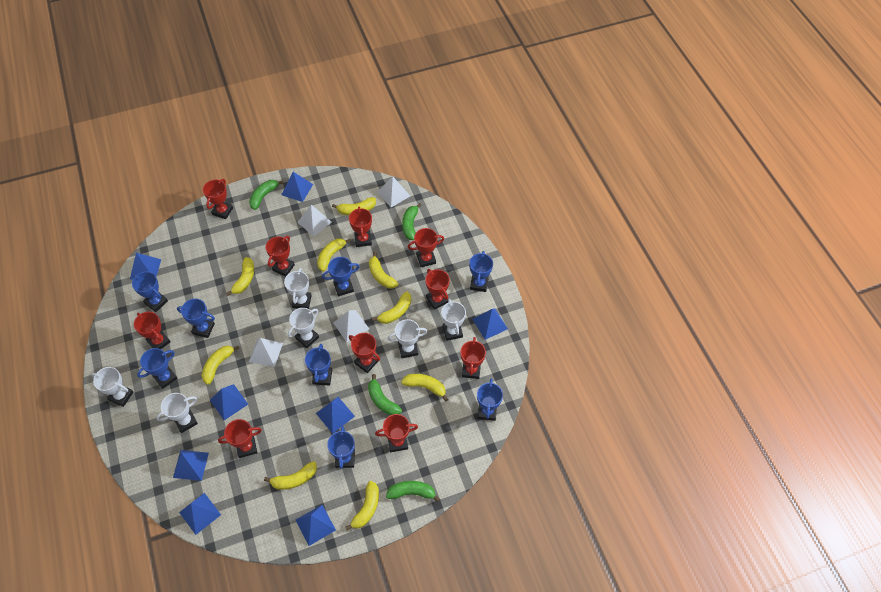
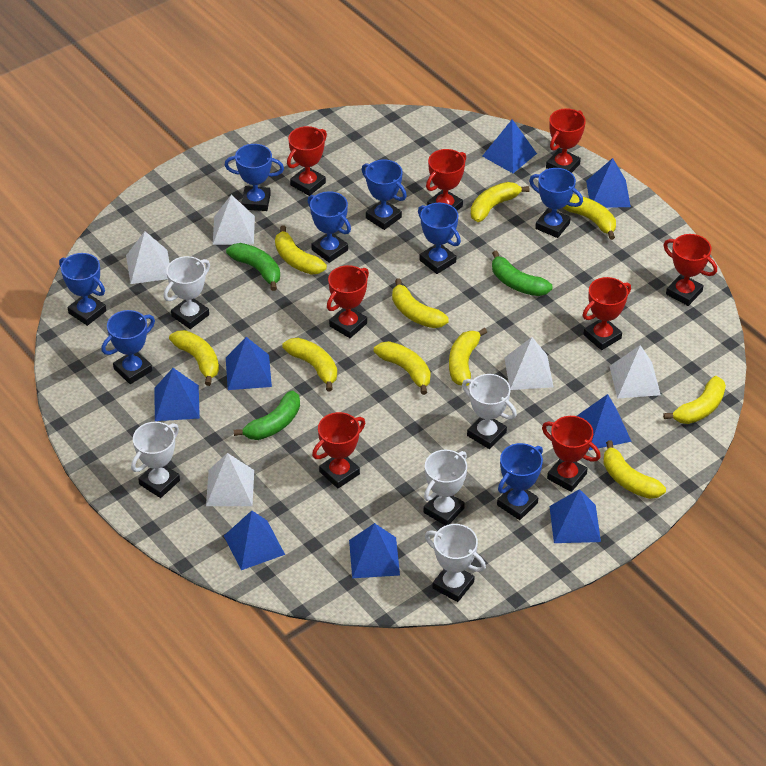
green banana: [249,180,284,210] [368,374,402,415] [386,481,440,502] [402,203,422,240] = 4 -> [226,243,280,291] [234,391,300,440] [492,251,553,296] = 3
red trophy: [134,312,171,349] [203,179,233,219] [218,419,262,458] [266,236,295,277] [349,207,372,247] [349,333,380,373] [375,414,418,452] [408,228,444,267] [425,269,450,310] [460,337,486,379] = 10 -> [287,126,327,196] [312,412,365,488] [327,265,369,338] [426,149,466,211] [542,416,601,492] [546,108,586,173] [583,277,631,350] [664,234,717,306] = 8
white pyramid: [249,338,283,367] [298,205,332,237] [334,310,369,342] [378,176,410,207] = 4 -> [126,231,170,284] [206,453,254,506] [213,195,255,245] [504,337,553,390] [610,345,661,399] = 5
white trophy: [92,367,133,407] [156,393,198,433] [284,268,312,309] [288,308,319,348] [387,319,427,358] [441,299,466,341] = 6 -> [131,422,180,498] [163,256,210,329] [424,450,467,526] [425,524,486,602] [462,374,517,449] = 5
yellow banana: [202,346,239,385] [226,257,254,296] [264,461,317,490] [317,238,351,272] [332,197,376,215] [345,481,379,530] [369,252,399,289] [372,292,411,324] [401,374,448,401] = 9 -> [169,330,219,386] [275,226,327,275] [282,338,337,391] [374,341,431,395] [392,278,449,328] [449,328,487,386] [471,182,529,222] [563,194,616,240] [603,440,666,499] [663,376,726,424] = 10

